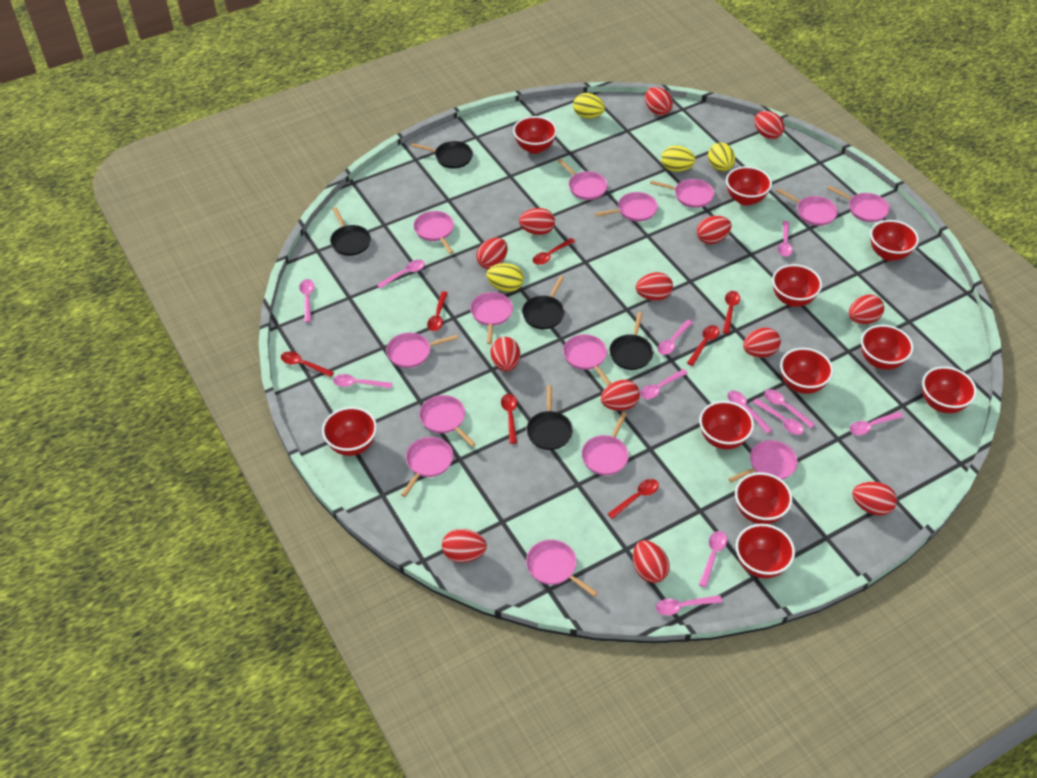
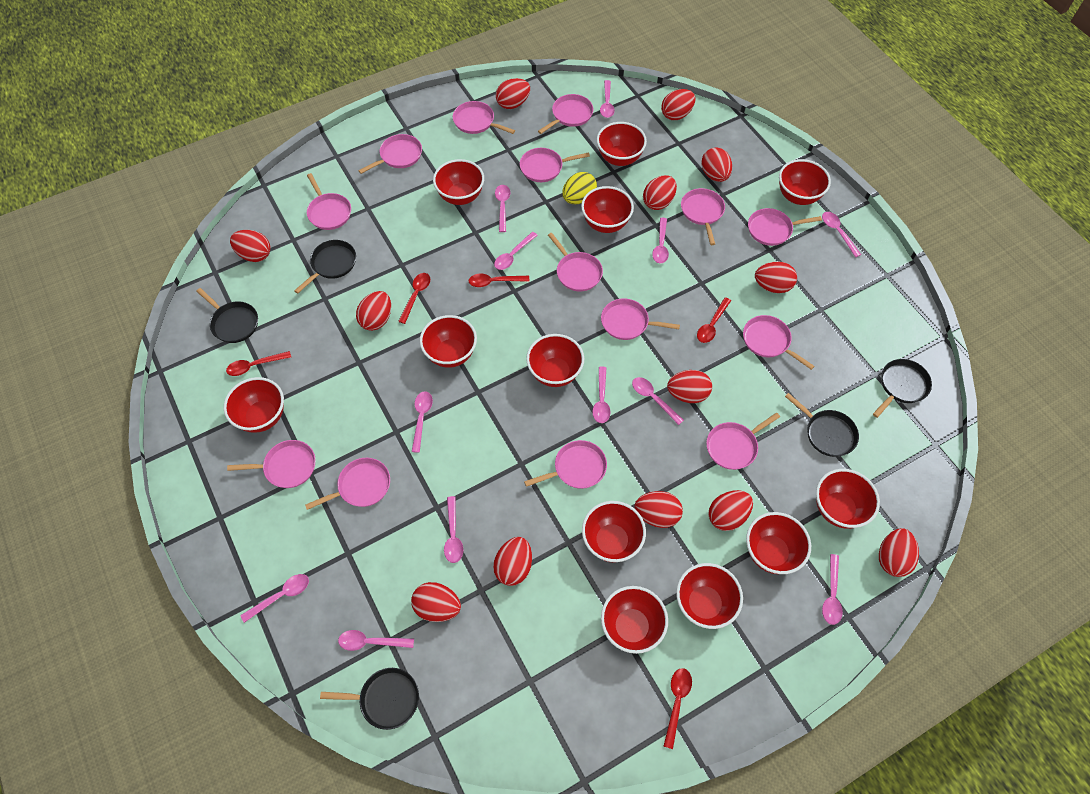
red bowl: [322,407,377,456] [513,116,557,154] [699,401,754,449] [726,166,772,206] [735,472,793,524] [736,524,795,578] [772,264,822,307] [780,348,833,394] [861,325,914,370] [870,220,919,261] [922,366,977,413] = 11 -> [224,377,284,433] [420,315,477,368] [433,159,484,205] [526,334,584,387] [581,186,634,233] [582,501,646,562] [597,122,647,166] [601,586,668,654] [676,563,743,629] [746,512,811,574] [779,159,831,205] [816,469,880,529] = 12
red spoon: [281,351,334,377] [427,291,448,331] [501,394,517,444] [533,238,575,265] [608,479,659,519] [687,325,720,366] [723,291,740,334] = 7 -> [226,351,291,376] [398,273,430,324] [469,274,529,287] [663,668,692,749] [697,297,731,343] = 5
yellow egg: [487,263,524,292] [573,93,605,119] [661,145,696,172] [708,143,735,171] = 4 -> [562,172,597,204] = 1

